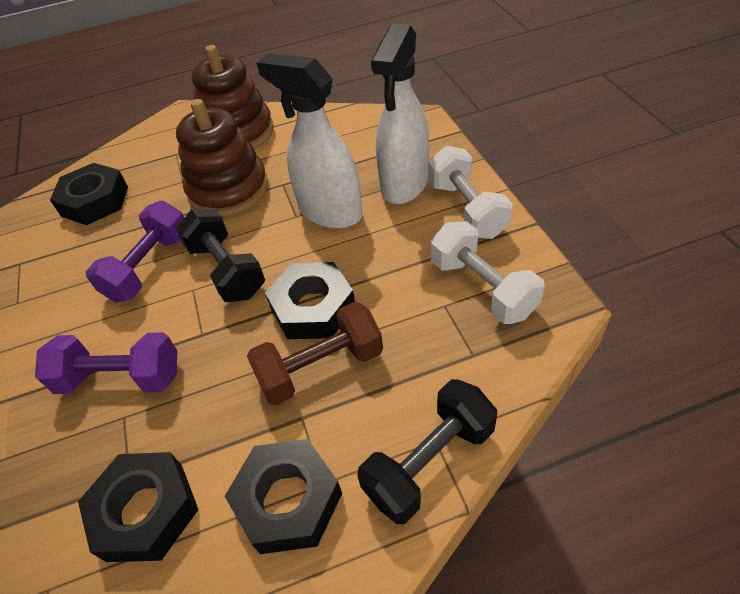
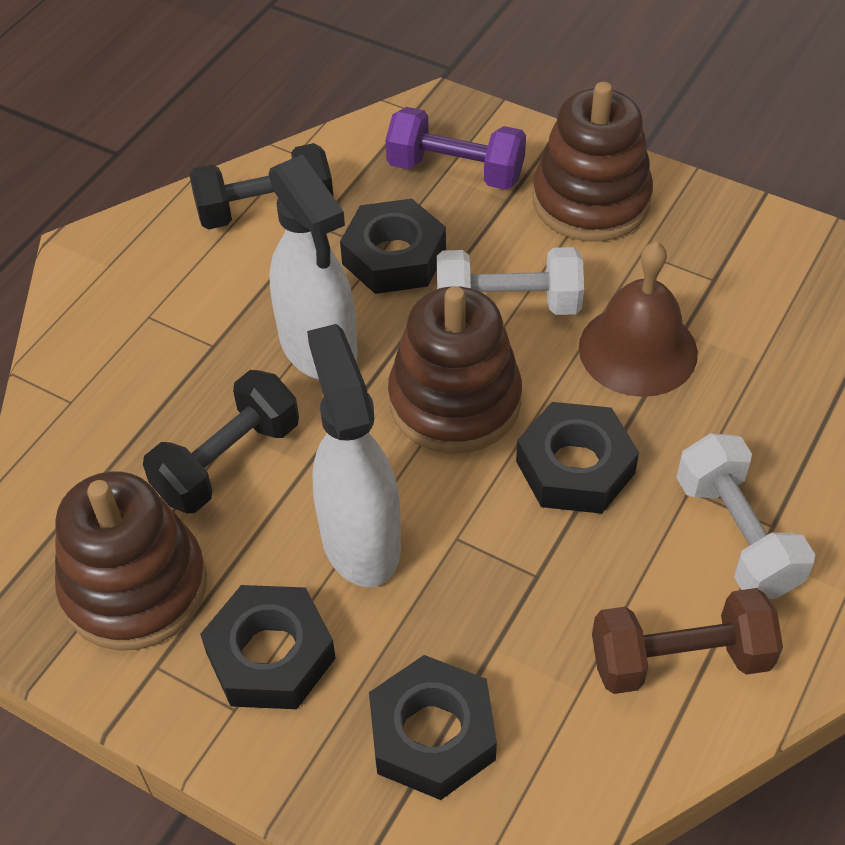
brown bell: none = 0 -> [579,241,698,397] = 1
brown stacking toy: [176,99,268,217] [192,45,274,149] = 2 -> [55,472,207,651] [388,286,522,454] [533,82,653,242] = 3
purple dumbbell: [35,332,177,394] [86,201,184,302] = 2 -> [386,107,526,190] = 1

